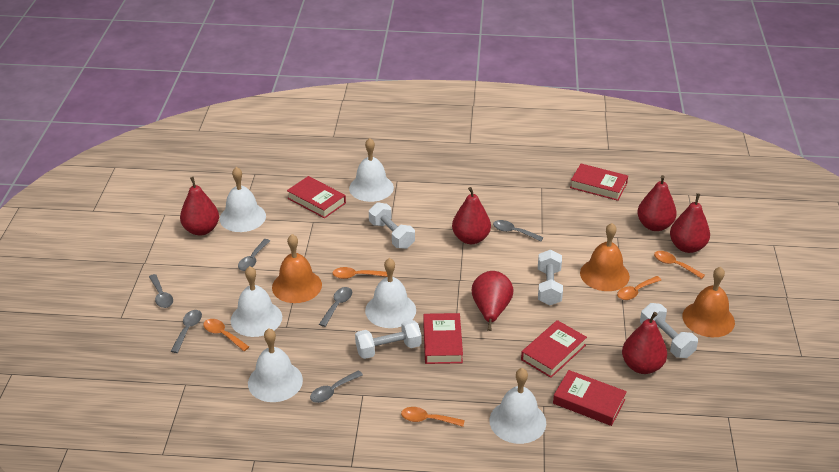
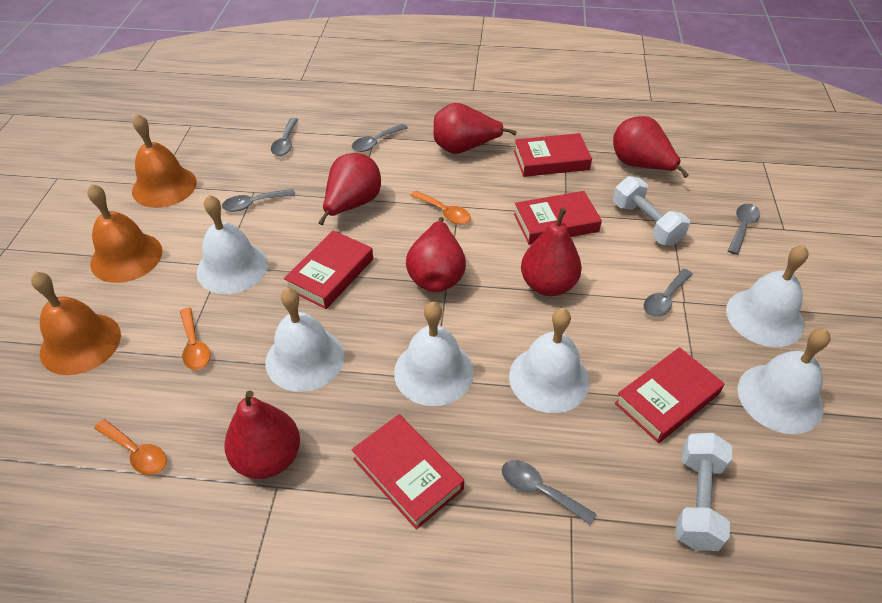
orange spoon: [203,319,249,351] [333,267,387,279] [401,407,465,427] [617,276,661,300] [654,251,705,279] = 5 -> [94,419,167,475] [180,307,211,370] [410,191,471,224] = 3
white dumbbell: [355,320,421,359] [369,203,415,249] [538,250,563,306] [640,303,698,358] = 4 -> [613,176,690,245] [675,433,732,551] = 2

